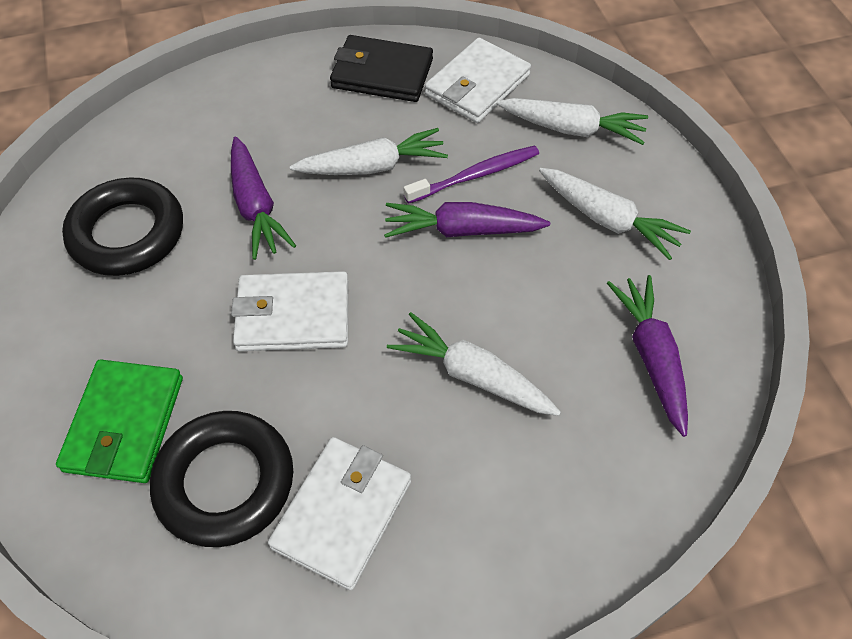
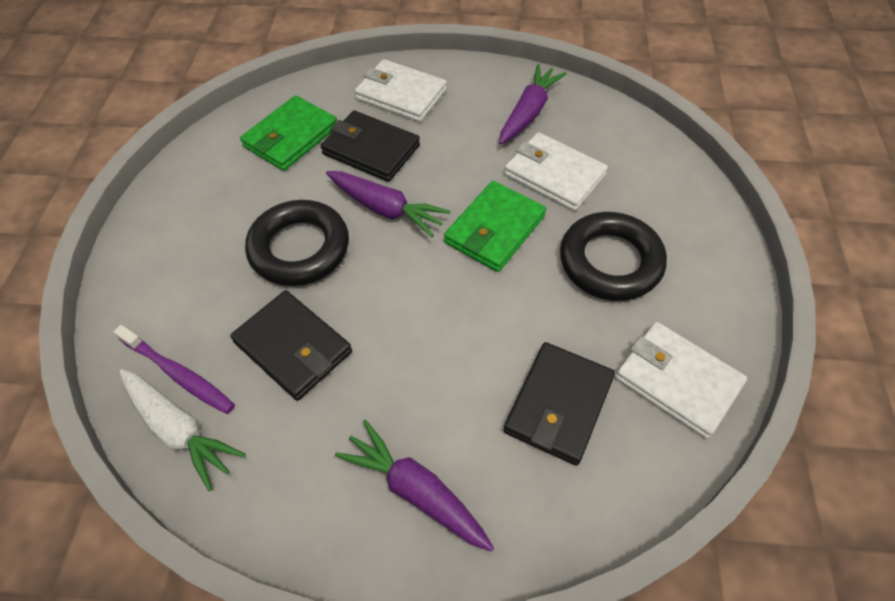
black wallet: [330,35,433,102] = 1 -> [230,290,352,401] [321,110,420,182] [503,342,615,466] = 3
green wallet: [56,359,183,483] = 1 -> [240,95,337,171] [444,181,546,272] = 2
white carrot: [290,128,448,175] [387,312,561,416] [497,98,648,145] [539,168,691,260] = 4 -> [119,369,246,491] = 1

